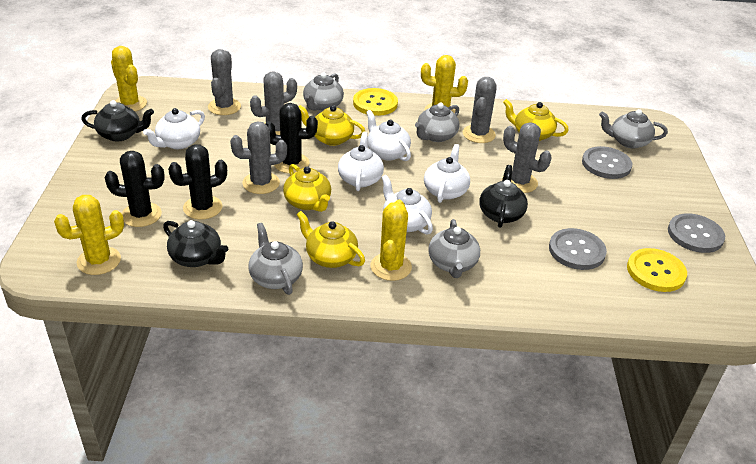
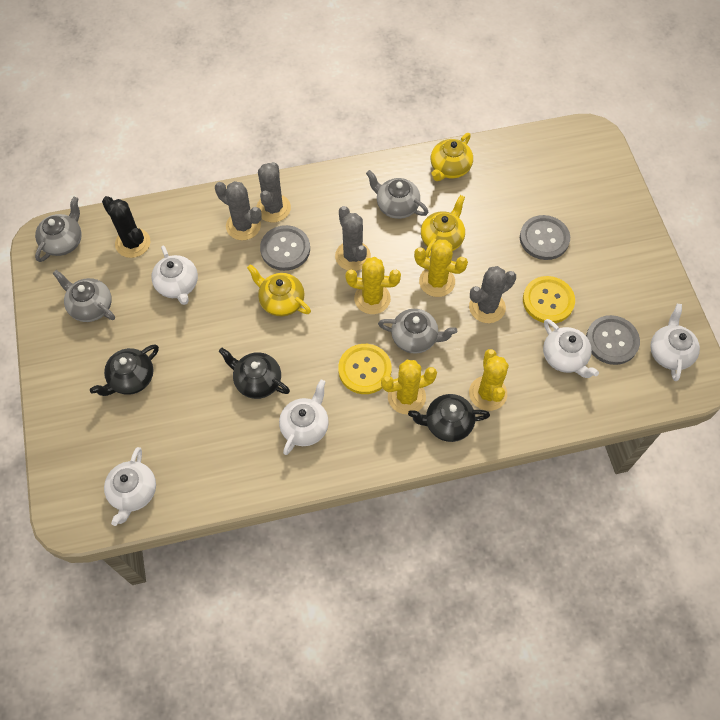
black cactus: [105,151,165,227] [168,144,227,220] [266,103,318,174] = 3 -> [102,196,150,258] = 1
grey cactus: [208,49,241,115] [230,121,287,194] [250,72,297,135] [463,77,497,143] [502,122,552,193] = 5 -> [215,181,262,240] [256,162,291,222] [335,206,371,271] [469,266,516,323] = 4
grey teapot: [249,223,303,295] [303,72,344,111] [415,102,460,142] [428,219,480,278] [599,109,668,149] = 5 -> [35,197,82,262] [52,270,115,322] [366,170,429,219] [378,309,457,354] = 4
yellow teapot: [283,164,331,212] [296,211,365,268] [298,105,365,146] [503,99,569,141] = 4 -> [247,264,311,316] [421,195,465,258] [431,133,473,181] = 3

